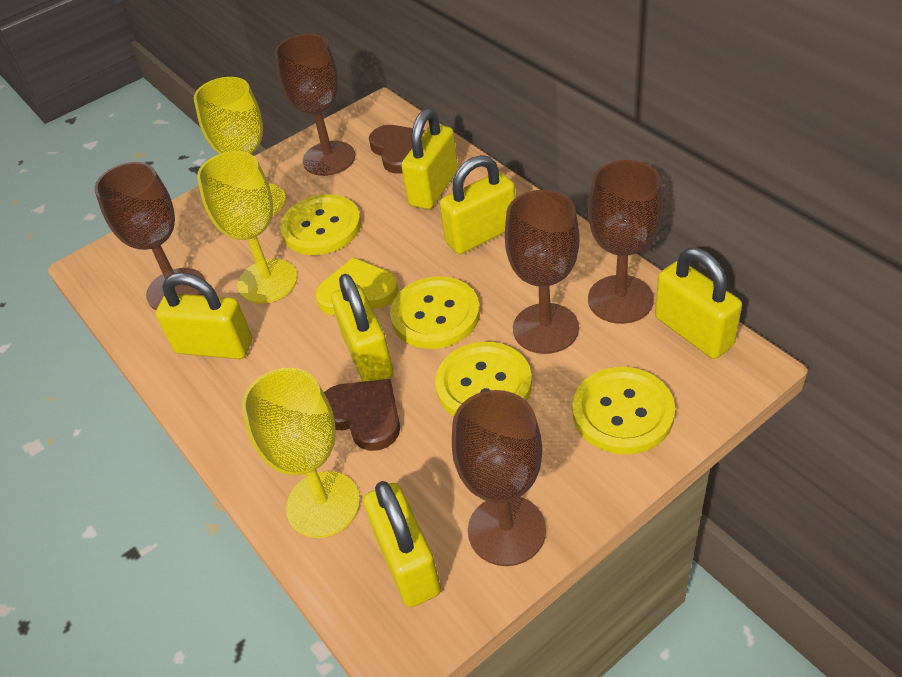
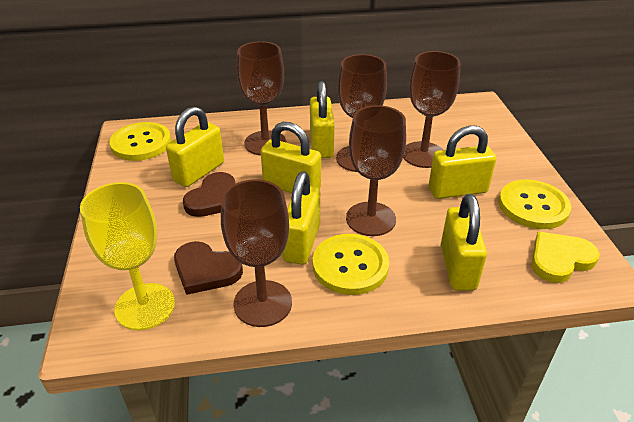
yellow button: [280,194,361,255] [390,276,480,349] [435,342,532,416] [572,367,675,455] = 4 -> [109,122,171,161] [313,234,389,295] [499,180,571,229] = 3
yellow goblet: [194,77,286,216] [197,151,298,304] [242,368,360,538] = 3 -> [80,182,175,330] = 1

